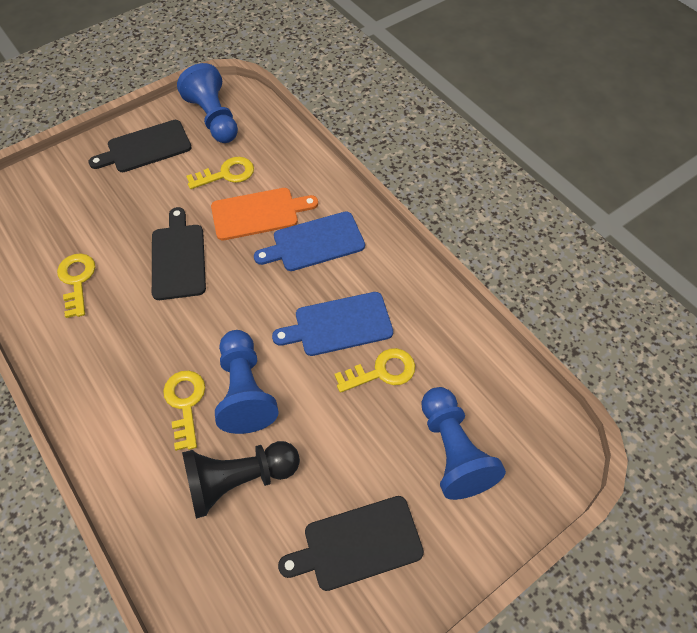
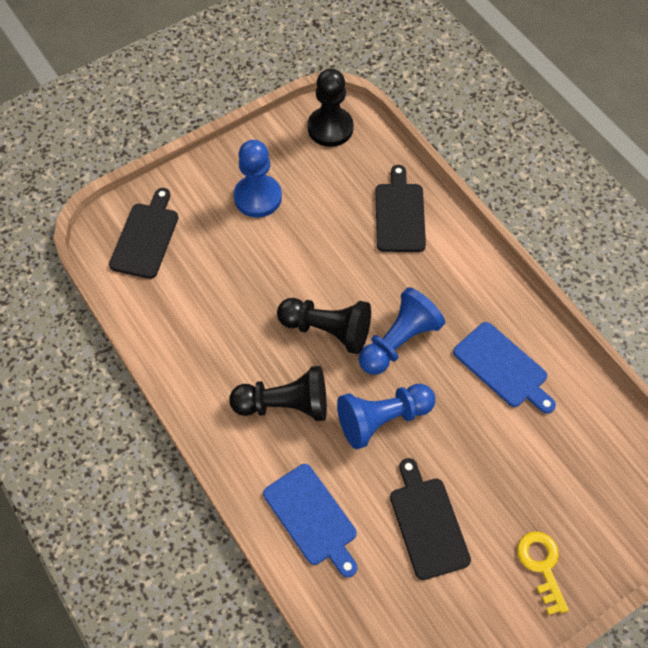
black pawn: [182,441,300,519] = 1 -> [229,366,327,421] [277,298,371,354] [307,68,354,147] = 3
orange cutting board: [211,188,318,240] = 1 -> none = 0
yellow key: [57,253,95,318] [163,371,205,451] [186,157,254,189] [334,348,415,393] = 4 -> [517,531,569,615] = 1

